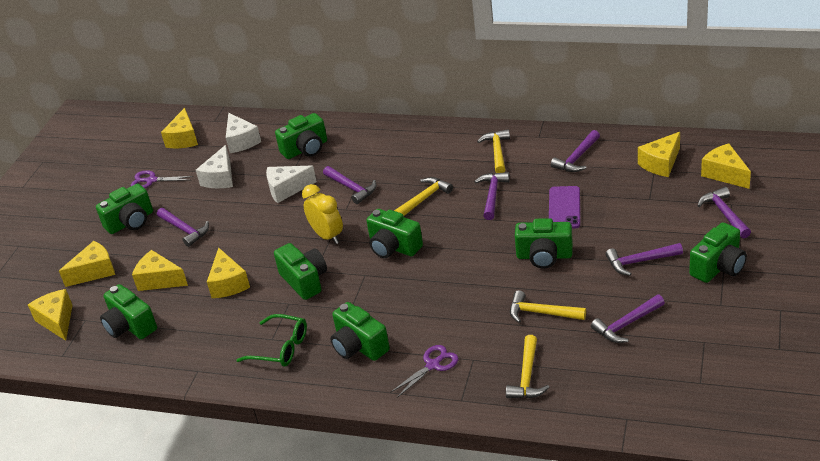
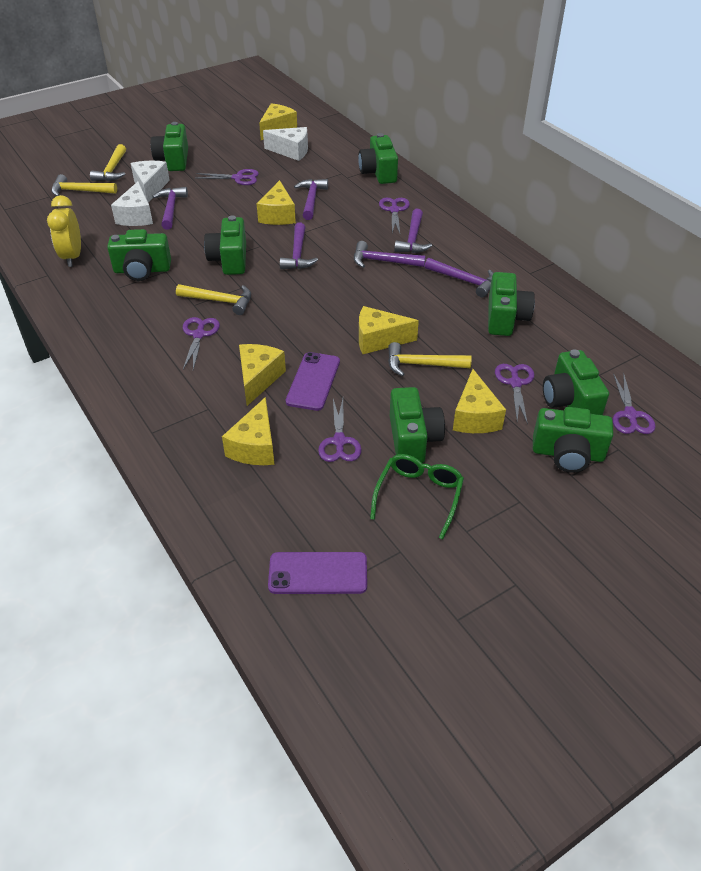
purple hammer: [157,208,209,247] [323,166,377,204] [474,172,510,220] [551,130,600,172] [591,295,665,343] [605,243,683,276] [697,187,751,238] = 7 -> [152,187,188,230] [280,223,318,269] [294,179,328,220] [354,241,426,268] [394,209,432,253] [425,258,493,297] = 6
purple phone: [549,186,580,229] = 1 -> [268,552,367,594] [286,352,340,411] = 2
purple scissors: [131,170,194,188] [390,345,458,398] = 2 -> [183,317,220,369] [196,169,259,185] [318,399,362,462] [379,198,410,233] [495,364,534,425] [613,373,656,434] = 6
yellow cheese: [28,289,73,341] [59,241,115,287] [132,250,188,291] [161,108,198,148] [207,248,250,298] [638,132,680,177] [701,143,751,189] = 7 -> [222,397,274,465] [239,344,286,406] [256,180,296,225] [259,103,297,140] [359,306,419,354] [453,369,506,433] = 6

